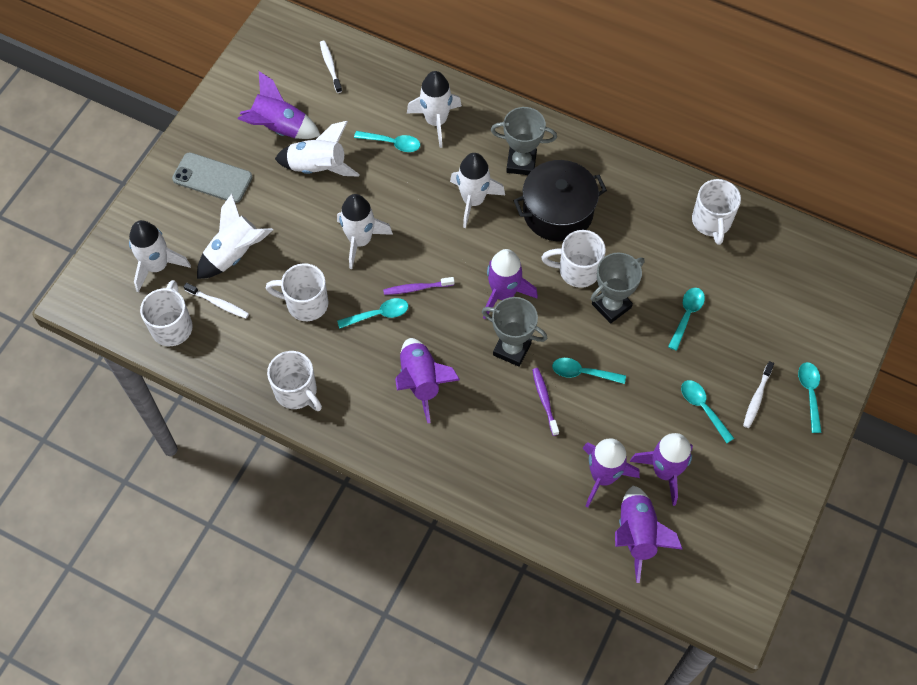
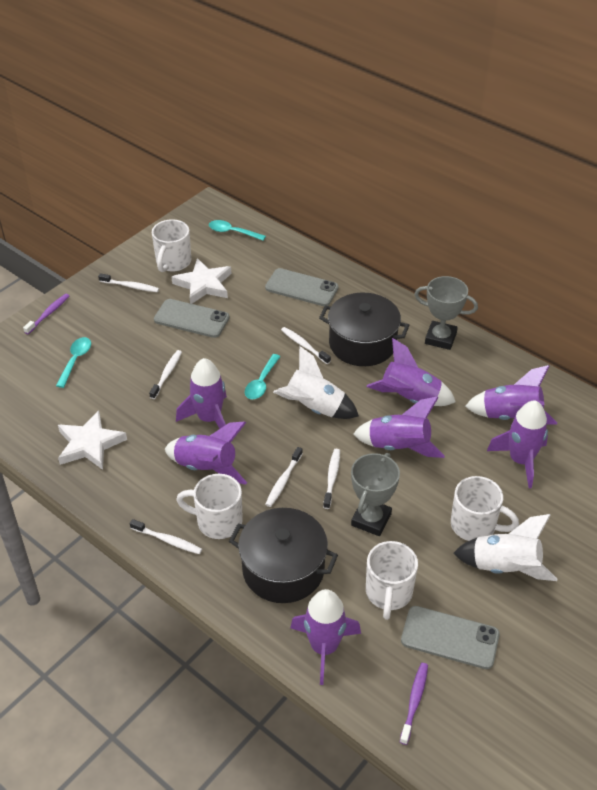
black pot: [514,160,607,241] = 1 -> [229,508,338,603] [319,293,409,366] = 2
grey phone: [172,152,252,203] = 1 -> [154,299,230,338] [265,268,338,306] [401,606,500,669] = 3
grey trophy: [482,297,547,367] [491,107,557,175] [591,252,644,324] = 3 -> [351,453,400,536] [414,276,478,350] = 2
purple rocket: [238,71,320,139] [395,338,460,423] [483,249,538,319] [583,438,640,507] [615,486,683,583] [630,433,693,506] = 6 -> [165,421,247,485] [176,358,227,429] [290,589,361,685] [353,396,445,458] [367,338,456,406] [465,365,557,425] [487,400,548,488] = 7
turquoise spoon: [337,298,408,329] [354,131,420,152] [552,358,626,384] [668,288,705,351] [681,380,734,443] [798,362,822,433] = 6 -> [56,337,91,388] [209,220,266,241] [245,354,281,399] = 3
white mug: [140,280,193,346] [266,263,328,321] [267,351,322,411] [542,230,606,288] [692,179,741,245] = 5 -> [152,219,191,272] [176,474,243,539] [366,541,418,620] [451,476,519,541] = 4
white rocket: [129,220,191,293] [197,194,273,279] [275,121,360,177] [337,194,393,269] [407,71,462,148] [450,153,505,228] = 6 -> [273,346,359,419] [454,514,557,581] = 2
white star: none = 0 -> [58,410,127,470] [172,258,231,304] = 2
white toothbrush: [184,283,249,318] [320,41,342,93] [743,361,774,428] = 3 -> [98,273,159,292] [130,519,202,554] [149,350,182,399] [265,447,303,507] [281,327,331,364] [323,449,340,509] = 6

